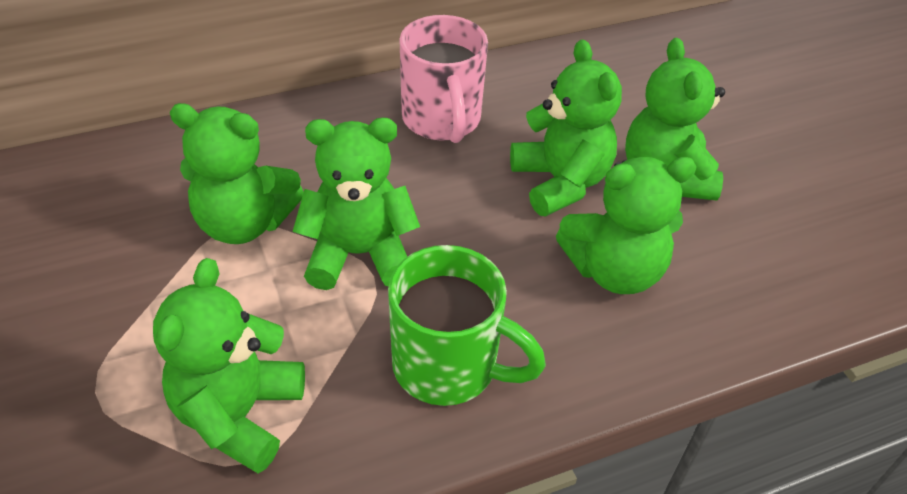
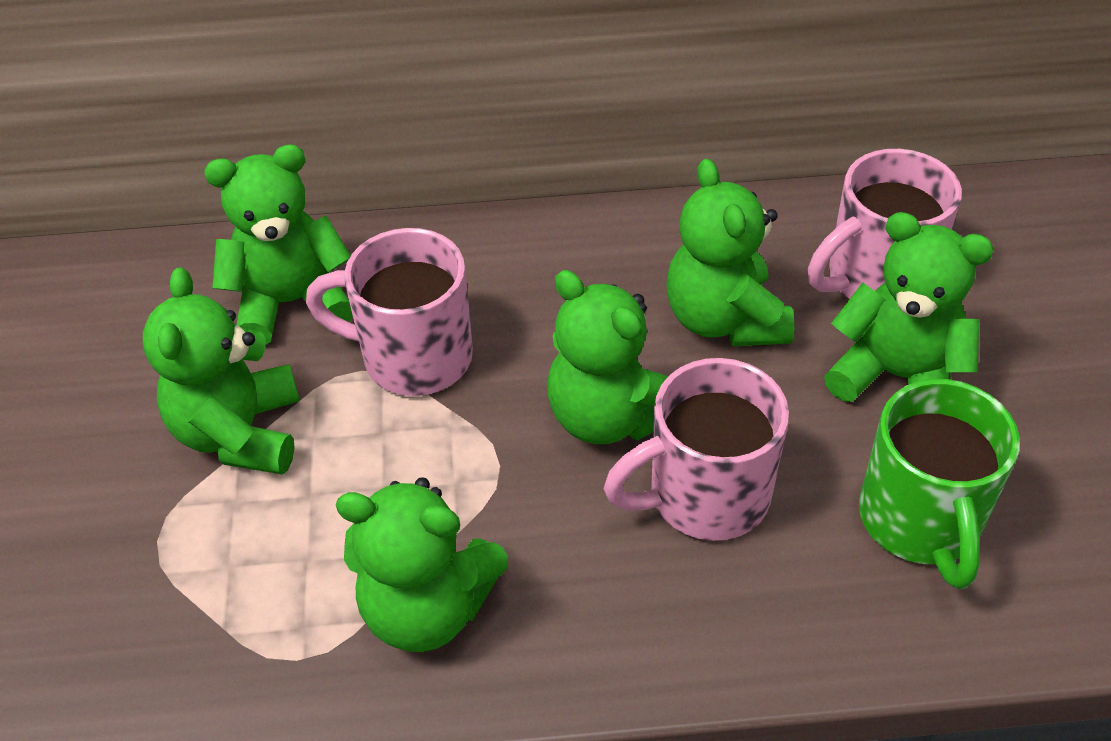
pink mug: [399,15,488,143] = 1 -> [306,228,473,396] [604,358,789,541] [808,149,962,299] = 3

